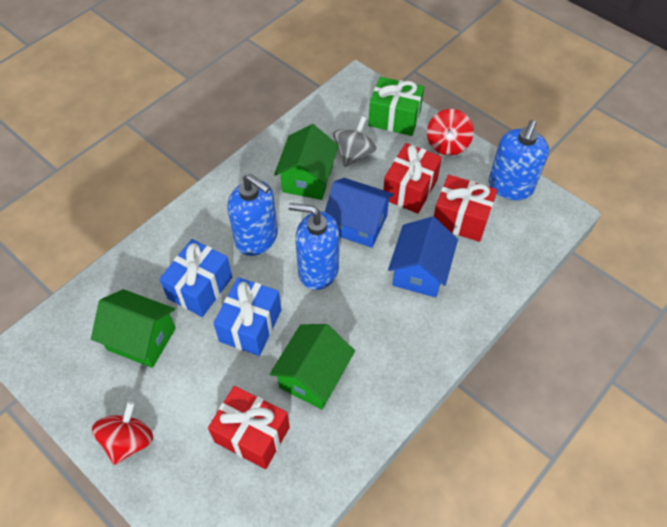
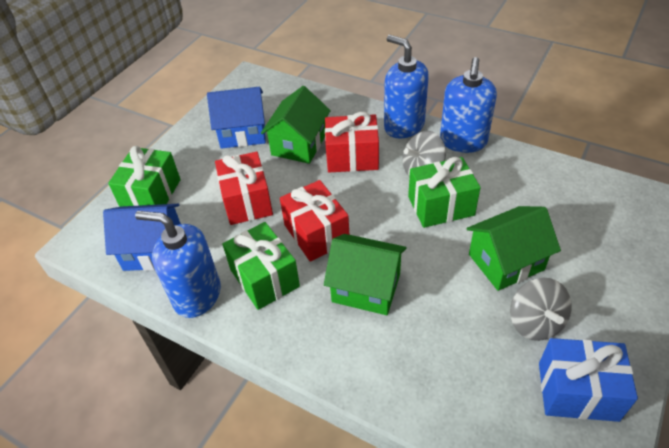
blue gift: [159,239,232,317] [213,277,281,356] = 2 -> [539,338,638,422] = 1
green gift: [368,77,424,136] = 1 -> [108,146,181,207] [222,222,300,310] [408,157,481,228] = 3
grey spinning top: [333,116,377,167] = 1 -> [403,131,446,177] [510,278,572,341] = 2
red spinning top: [92,401,153,465] [427,109,474,156] = 2 -> none = 0

